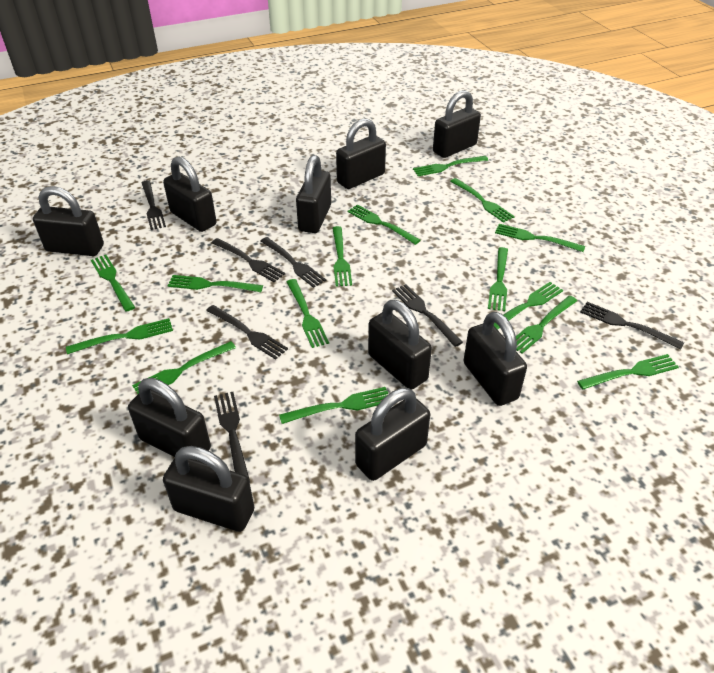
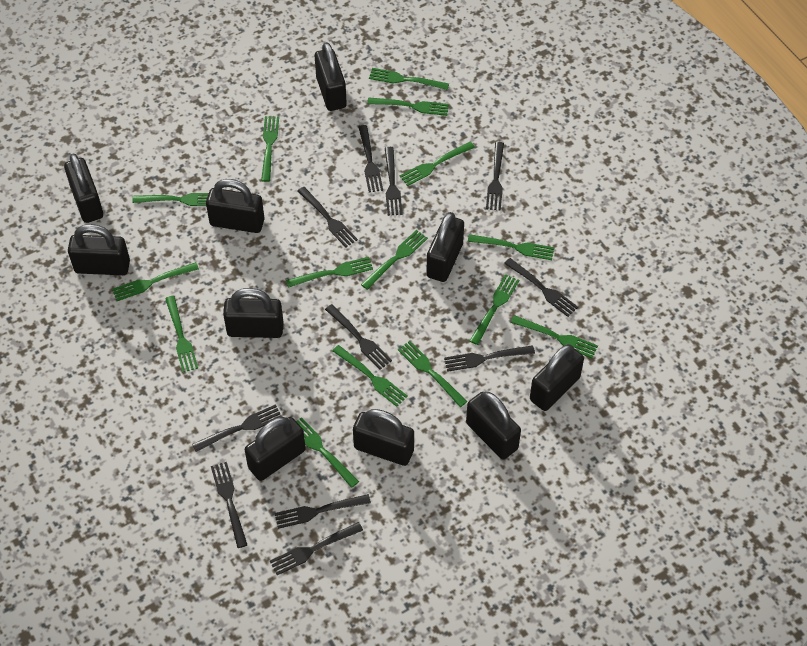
black fork: [142,180,166,230] [206,305,288,360] [212,238,285,282] [214,392,250,482] [260,237,326,288] [392,284,463,347] [580,302,684,349] = 7 -> [192,404,282,452] [211,462,247,548] [270,522,363,575] [274,494,371,529] [297,187,358,248] [325,304,392,370] [358,125,383,192] [385,147,402,216] [444,345,535,372] [486,142,504,211] [504,258,578,317] = 11

